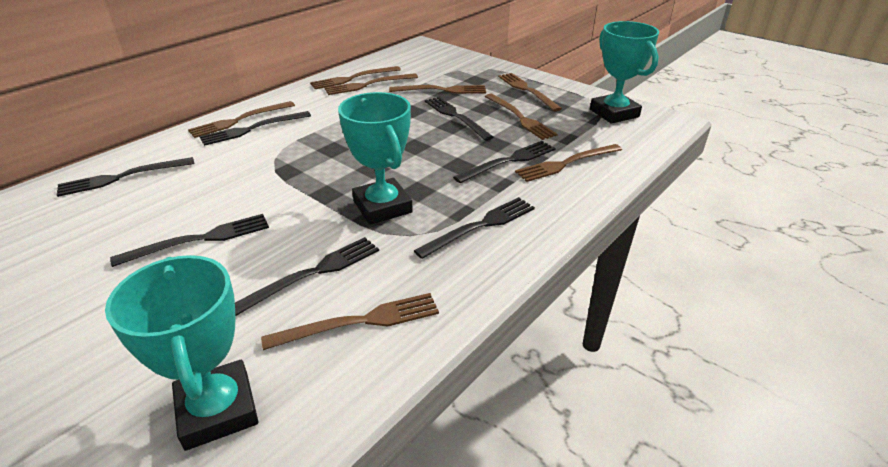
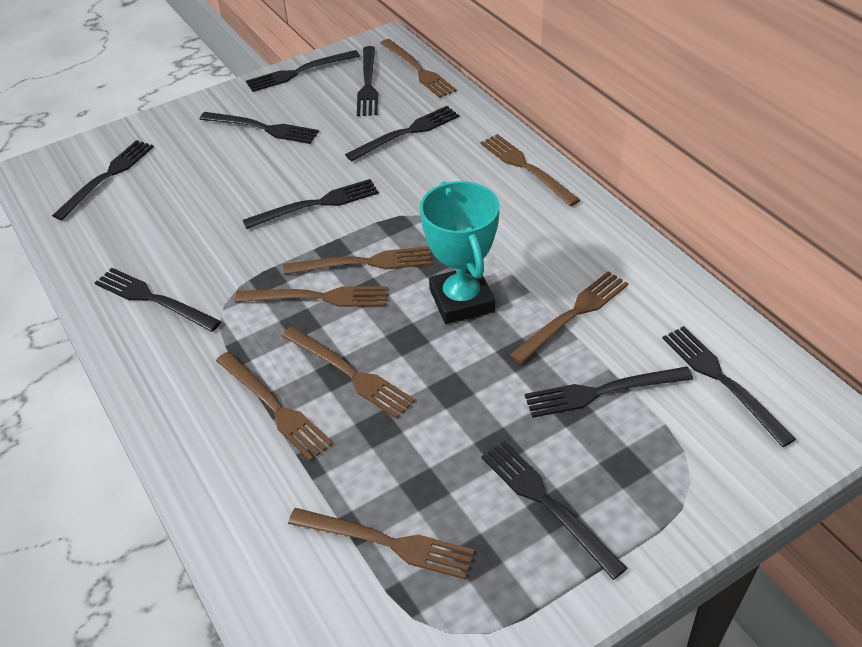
black fork: [57,157,195,197] [110,214,269,267] [199,111,311,146] [235,237,379,316] [414,197,535,259] [425,97,494,141] [453,141,555,183] = 7 -> [52,140,154,220] [95,268,221,332] [200,112,319,144] [243,179,379,229] [246,50,360,92] [345,106,460,161] [357,46,378,116] [481,441,627,580] [525,367,693,418] [662,326,796,447] = 10
turquoise trophy: [105,255,258,451] [338,92,413,225] [590,21,659,124] = 3 -> [420,181,500,324] = 1

